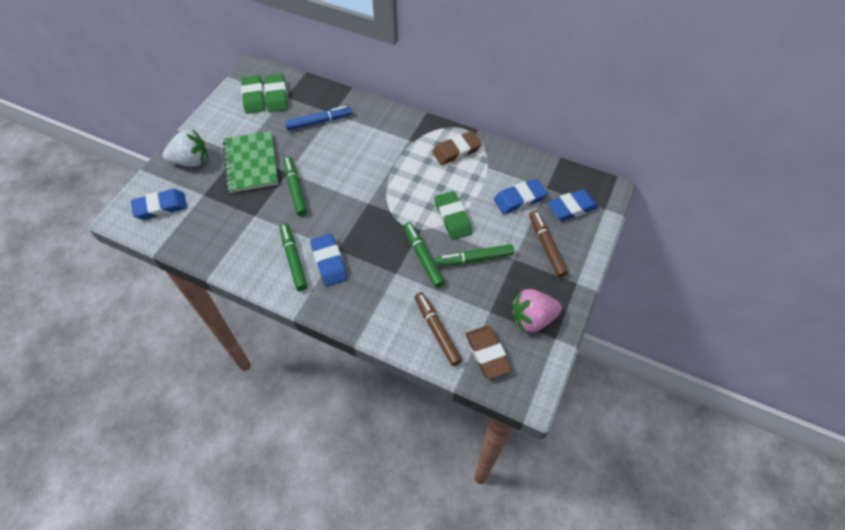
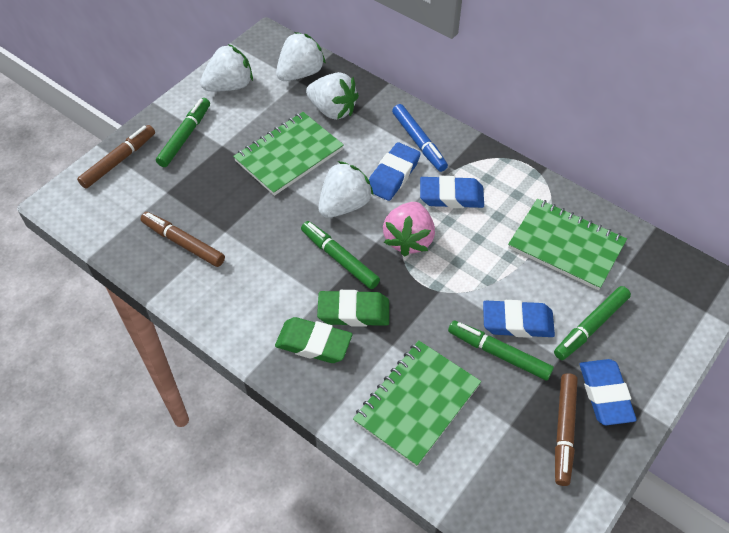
brown eraser: [432,131,482,165] [466,326,512,379] = 2 -> none = 0
brown marker: [415,292,462,366] [529,211,568,277] = 2 -> [77,125,155,189] [141,212,225,267] [555,373,578,486] = 3
green eraser: [241,75,265,114] [264,74,288,112] [435,191,472,240] = 3 -> [275,317,352,363] [317,290,389,327] = 2
green notebook: [223,131,278,193] = 1 -> [233,112,344,196] [353,340,481,467] [508,199,627,291] = 3
white strawberry: [163,130,208,167] = 1 -> [200,44,253,91] [276,32,326,81] [306,72,359,120] [318,161,374,218] = 4

